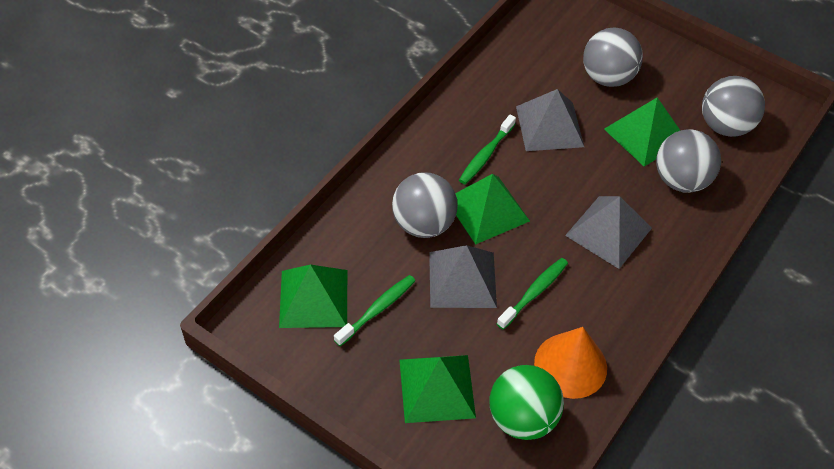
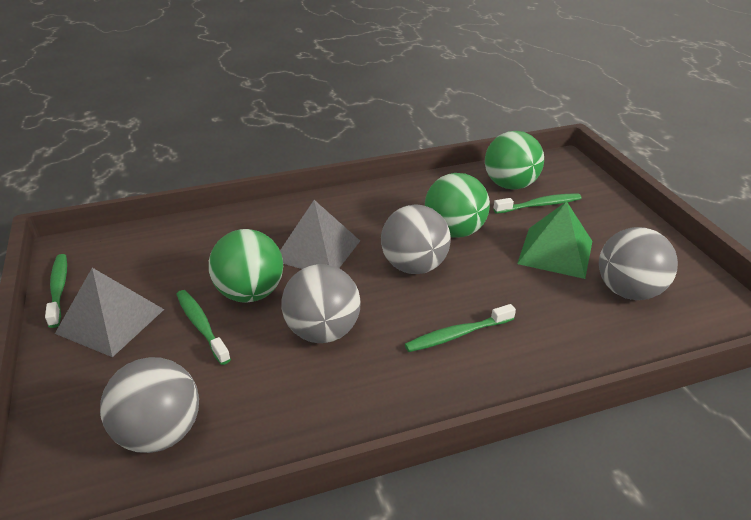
green ball: [490,365,564,440] = 1 -> [209,229,283,302] [425,173,490,238] [485,131,544,190] = 3
green pyramid: [279,264,347,328] [399,355,476,423] [455,174,530,244] [604,97,680,167] = 4 -> [517,201,592,279] = 1
green toothbrush: [334,275,415,346] [459,114,516,184] [497,258,568,329] = 3 -> [45,254,67,328] [176,290,231,365] [405,304,516,352] [493,193,581,214] = 4
grey pyramid: [429,245,497,308] [516,89,584,151] [565,196,652,269] = 3 -> [55,268,164,357] [280,200,360,269] = 2
orange cone: [534,327,607,399] = 1 -> none = 0

